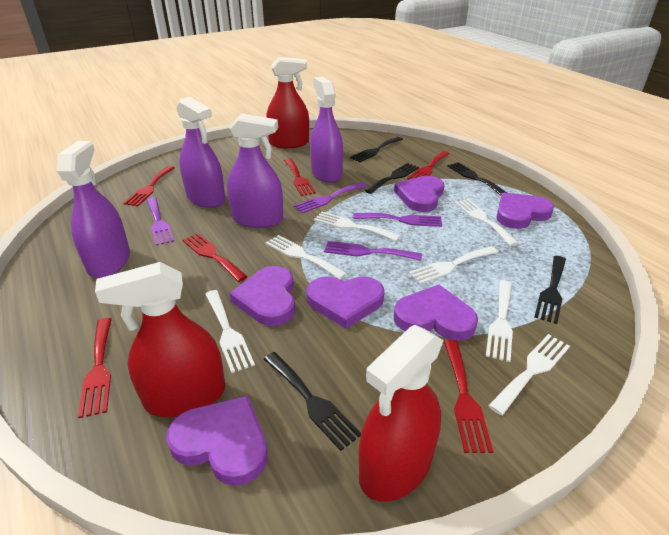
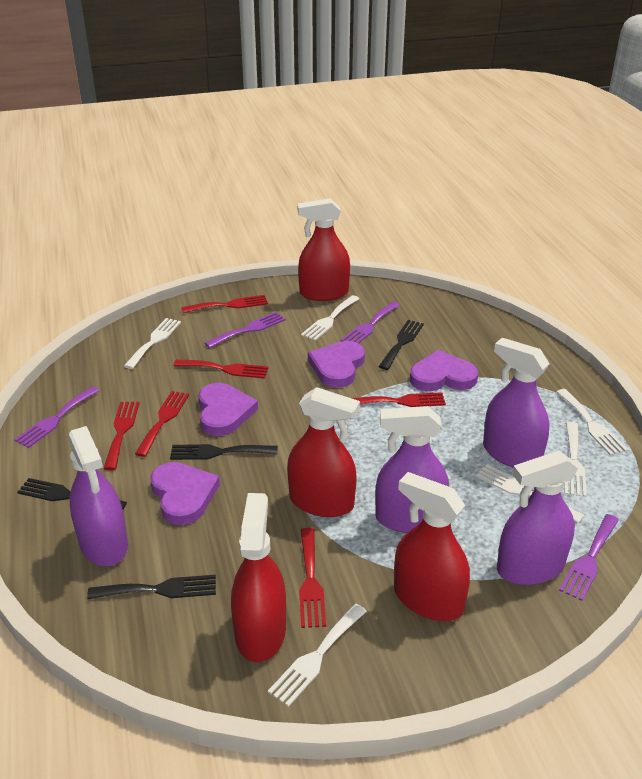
black fork: [264,352,361,451] [350,137,403,162] [364,163,419,194] [447,162,507,195] [534,256,566,324] = 5 -> [17,478,127,509] [87,575,216,599] [170,444,278,460] [379,320,424,370] = 4
purple heart: [166,395,268,486] [229,266,295,326] [306,276,384,329] [394,176,444,212] [394,285,478,341] [496,193,554,229] = 6 -> [150,462,220,525] [198,383,258,436] [308,341,365,388] [410,350,478,391] = 4
red spray bottle: [95,262,225,417] [266,57,309,148] [358,325,444,502] = 3 -> [231,493,286,662] [287,387,360,517] [297,198,350,301] [394,472,470,621] = 4
white fork: [205,290,255,373] [266,235,347,280] [314,212,401,241] [409,246,498,284] [455,199,518,246] [486,280,513,362] [488,334,570,415] = 7 -> [124,318,181,369] [268,604,367,707] [301,295,360,341] [476,464,585,523] [557,389,628,455] [564,422,587,497] = 6

